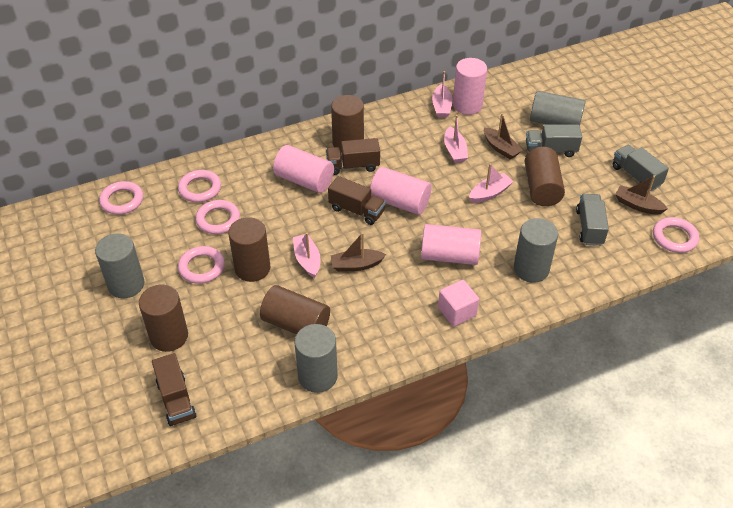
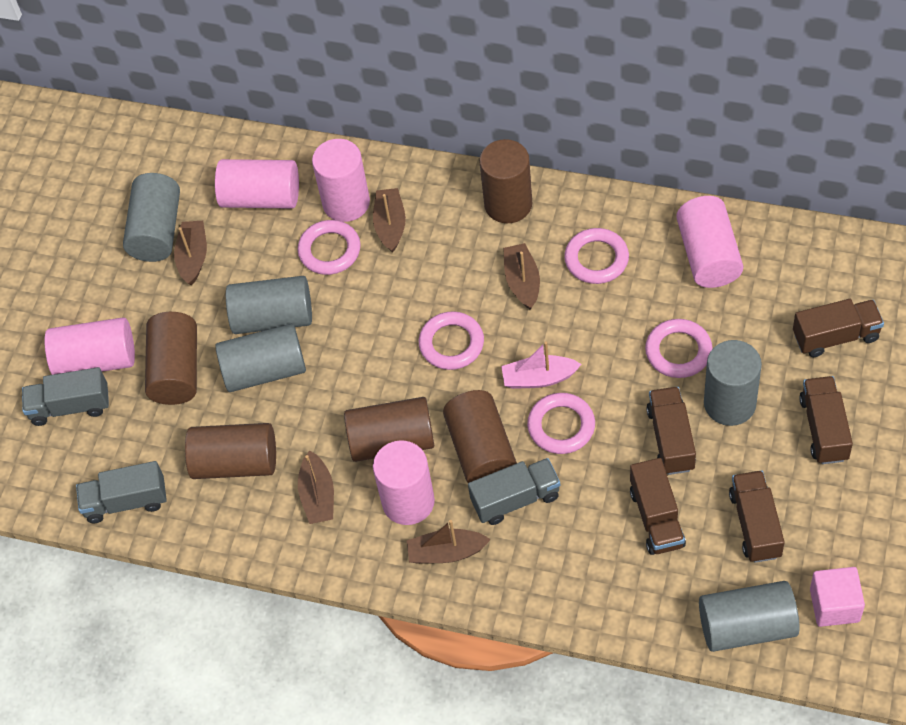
brown boat: [330,232,386,272] [484,113,523,159] [615,175,668,215] = 3 -> [174,221,207,285] [298,450,334,524] [373,188,406,253] [407,520,491,564] [503,243,540,310] = 5
brown truck: [152,353,196,426] [326,138,380,175] [328,176,386,225] = 3 -> [630,458,686,555] [646,387,696,475] [729,470,785,563] [793,299,884,357] [799,376,853,464] = 5
grey cylinder: [95,233,144,298] [295,324,338,393] [514,218,558,283] [530,91,586,125] = 4 -> [123,173,180,262] [215,324,306,392] [226,276,312,334] [699,581,800,652] [704,340,762,426] = 5
pink boat: [293,233,320,278] [432,71,453,118] [444,115,468,163] [469,163,514,203] = 4 -> [501,341,582,389] = 1
pink cylinder: [273,145,334,193] [370,167,431,215] [421,224,481,265] [453,58,487,115] = 4 -> [44,317,135,375] [215,159,299,209] [312,139,370,222] [373,440,435,525] [676,196,743,288] = 5

